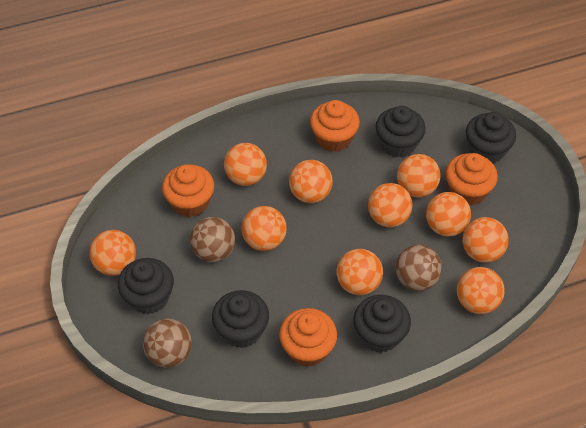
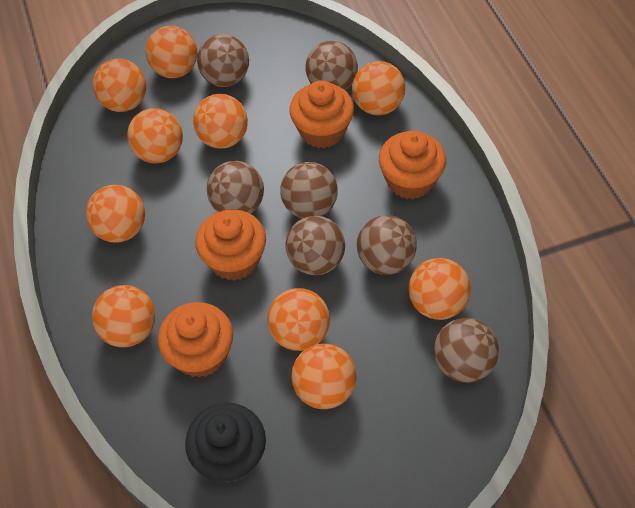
black cupcake: [118,258,174,314] [212,290,269,348] [354,295,411,353] [376,106,426,158] [466,112,516,163] = 5 -> [185,403,266,483] = 1
brown ball: [143,318,192,368] [190,217,235,262] [395,245,442,291] = 3 -> [197,34,249,87] [207,161,264,214] [280,162,338,219] [286,216,345,275] [305,41,358,90] [357,215,417,275] [434,318,499,383] = 7

